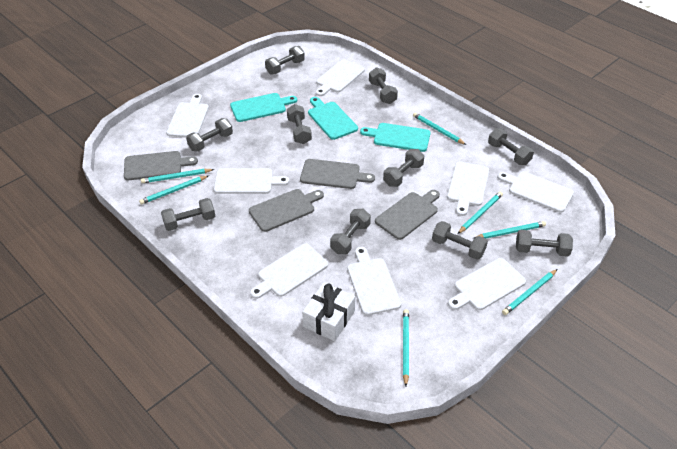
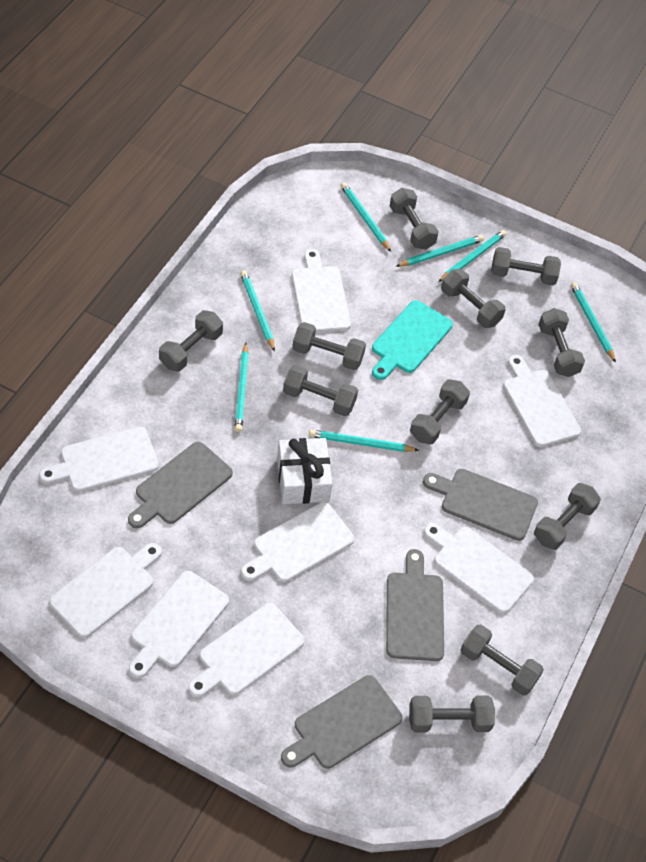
grey dumbbell: [161,198,215,231] [186,118,233,152] [265,46,305,75] [287,104,312,144] [330,209,371,254] [369,67,398,104] [383,149,424,187] [432,221,488,260] [488,128,534,165] [516,230,573,257] = 10 -> [159,310,223,372] [283,365,358,416] [292,322,366,370] [390,188,439,250] [409,696,495,732] [410,379,470,444] [441,269,506,328] [461,625,544,695] [491,247,561,285] [534,483,601,550] [538,308,585,377] = 11
turquoise cutting board: [230,93,297,122] [308,97,358,140] [360,123,431,152] = 3 -> [372,300,453,380] = 1

